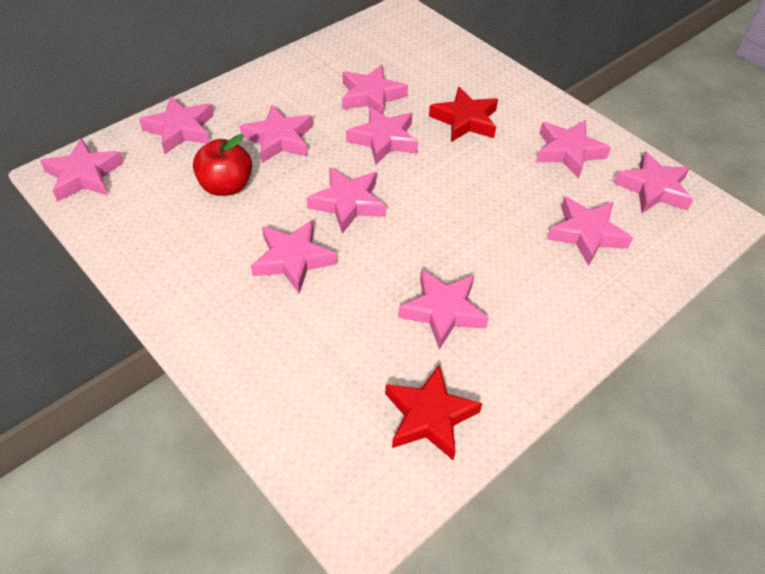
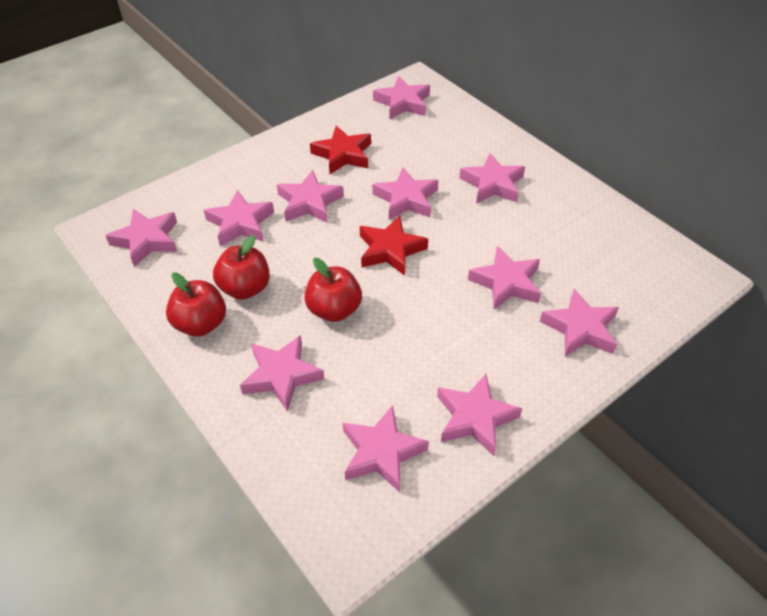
red apple: [193,134,252,196] = 1 -> [166,273,226,337] [213,235,270,300] [304,258,362,322] = 3

